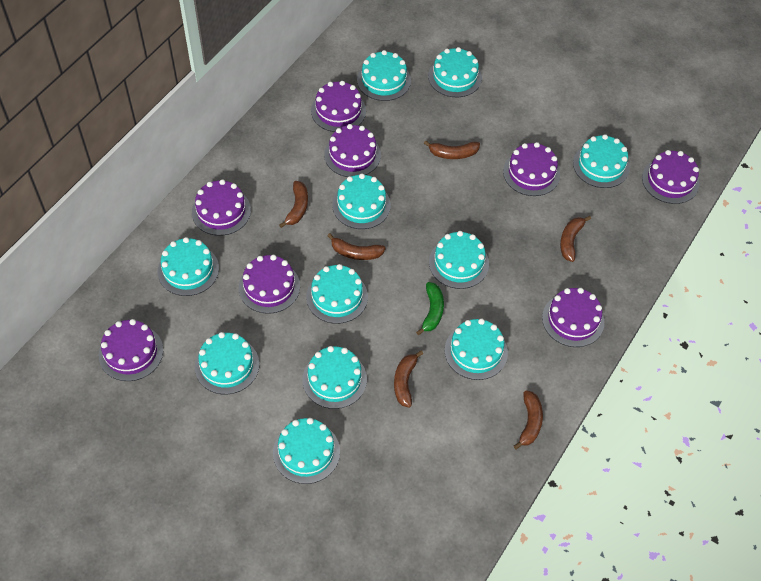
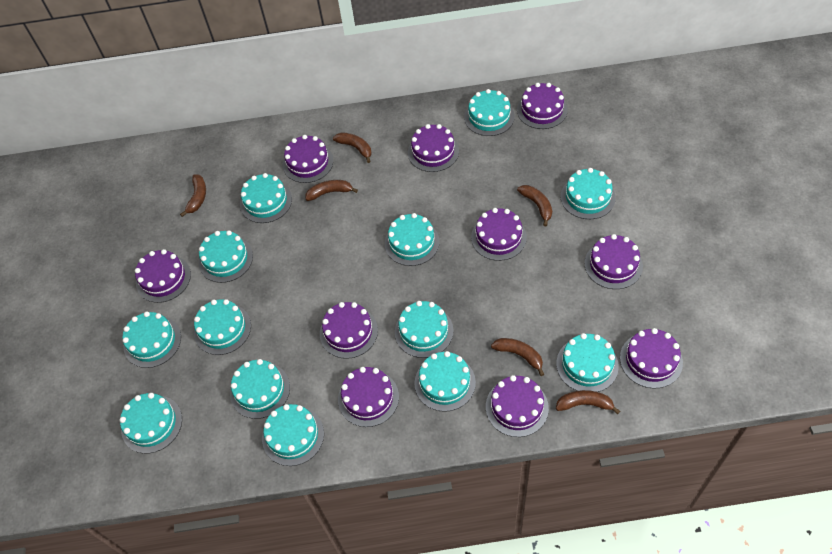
green banana: [416,282,444,335] = 1 -> none = 0
purple cake: [99,319,163,381] [192,179,251,236] [239,255,300,314] [311,81,366,132] [324,124,381,177] [503,142,560,196] [542,288,604,347] [642,150,699,204] = 8 -> [135,249,191,303] [283,135,333,183] [320,302,378,359] [338,367,399,427] [408,124,459,172] [471,208,527,261] [486,375,549,437] [517,83,568,129] [585,234,643,289] [620,328,683,388] = 10
turquoise cake: [158,237,219,296] [195,332,259,394] [273,418,340,484] [302,346,367,409] [306,264,368,324] [332,174,391,229] [357,50,411,101] [428,47,482,97] [429,231,489,289] [445,319,508,380] [573,134,630,188] = 11 -> [119,393,182,454] [122,311,181,368] [194,299,251,355] [199,230,253,283] [230,359,290,419] [240,173,292,223] [262,404,324,466] [385,213,440,266] [395,301,454,358] [414,351,476,412] [464,89,515,136] [556,333,619,392] [561,168,616,219] = 13

